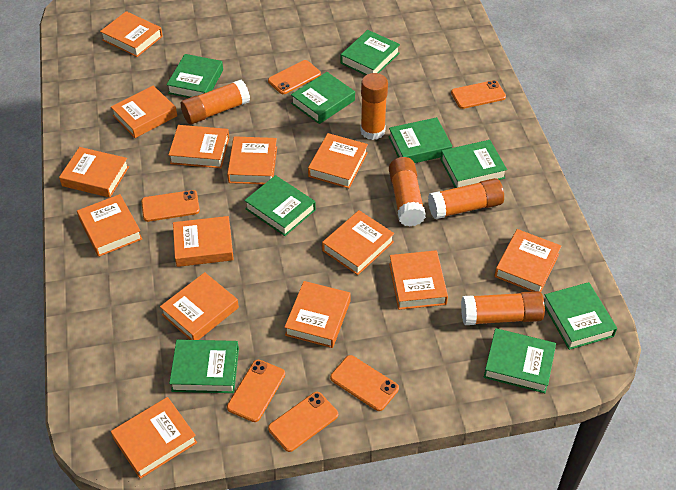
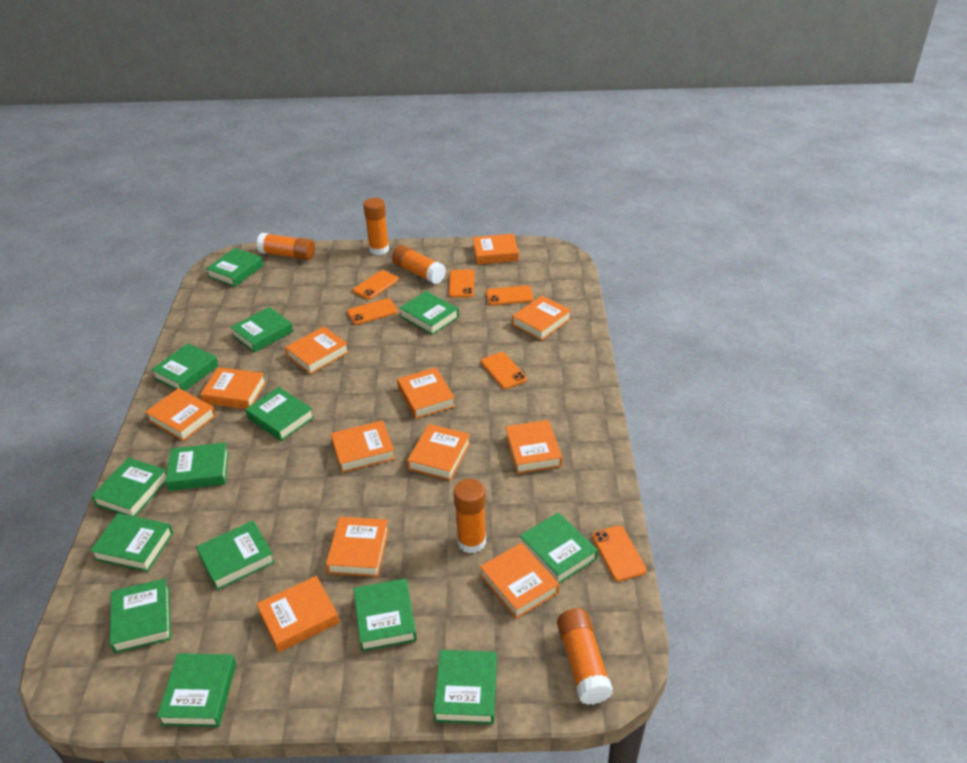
green book: [167,54,223,98] [169,340,239,393] [244,175,316,236] [291,72,355,124] [341,30,400,75] [388,117,452,163] [440,140,507,188] [484,328,556,393] [544,282,617,350] = 9 -> [90,513,173,572] [91,457,166,516] [110,578,171,653] [151,343,219,391] [157,653,236,727] [165,442,229,491] [196,521,275,590] [206,248,263,287] [230,307,293,353] [245,387,314,441] [354,578,417,652] [400,291,459,335] [433,650,497,725] [520,512,598,584] = 14
orange book: [59,147,129,198] [77,194,142,257] [100,11,163,57] [111,85,177,138] [111,397,197,479] [160,272,239,340] [169,125,229,168] [173,216,234,267] [227,136,277,184] [284,281,351,348] [308,133,368,188] [322,210,395,275] [389,250,448,310] [494,229,561,292] = 14 -> [145,388,216,441] [200,367,266,409] [257,576,339,652] [285,326,349,374] [326,517,389,577] [331,420,395,473] [397,367,455,419] [407,424,470,481] [473,234,519,264] [480,543,559,619] [505,420,562,474] [512,296,571,341] = 12

